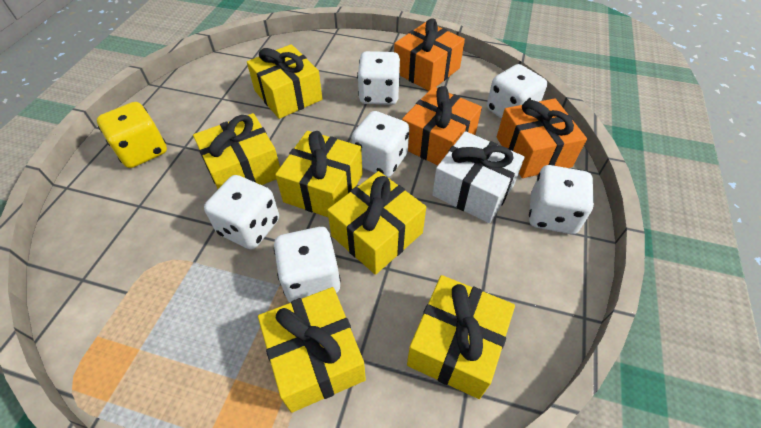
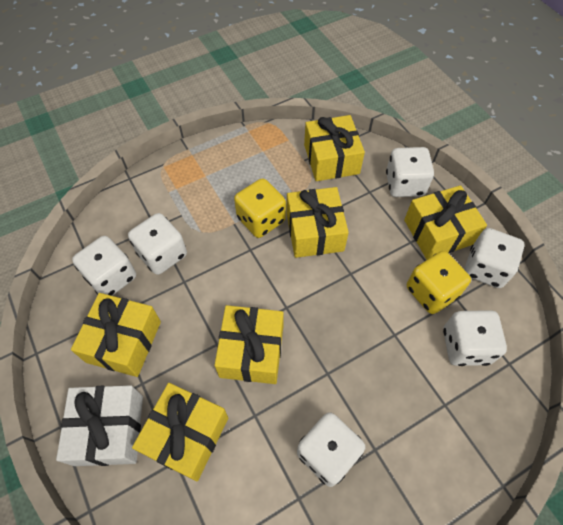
orange gift: [394,18,465,91] [402,86,482,165] [497,99,587,178] = 3 -> none = 0
yellow dice: [97,102,167,168] = 1 -> [234,178,286,238] [407,251,471,314] = 2

